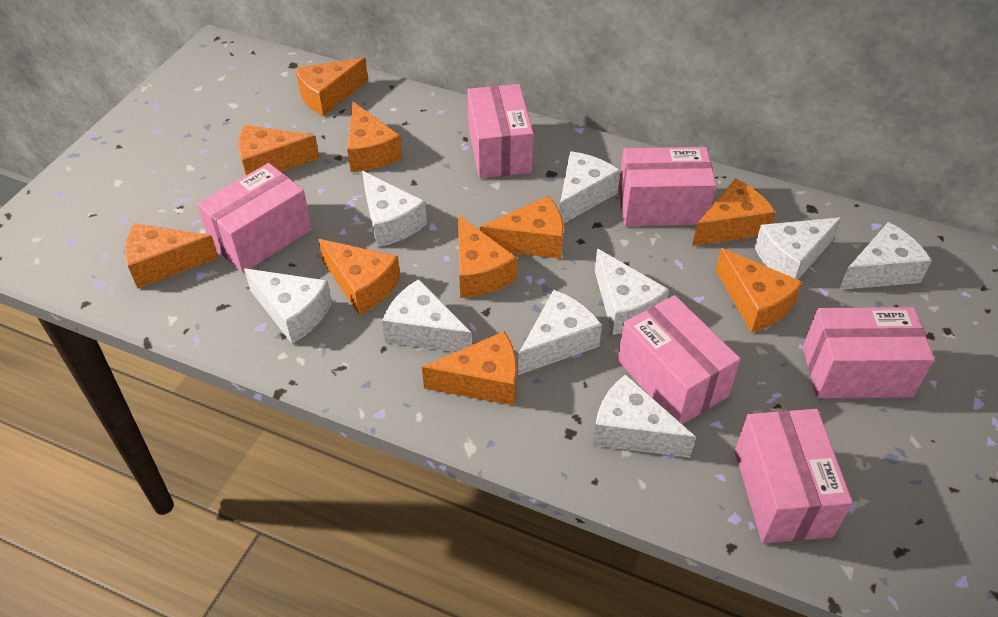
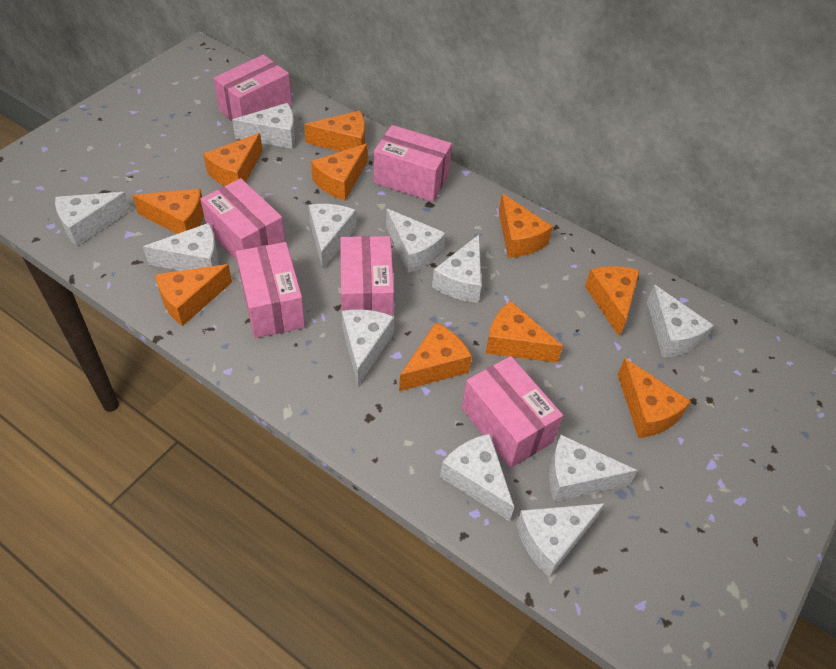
white cheese: [244,268,332,344] [362,171,427,247] [382,279,472,352] [518,290,602,375] [559,151,620,224] [593,374,696,458] [595,249,669,335] [754,217,841,280] [839,222,932,290] = 9 -> [55,192,131,246] [143,223,218,271] [232,103,295,149] [309,204,356,270] [342,309,394,386] [386,209,446,273] [432,235,482,303] [440,434,514,521] [516,503,605,577] [549,435,638,501] [647,285,714,357] = 11

